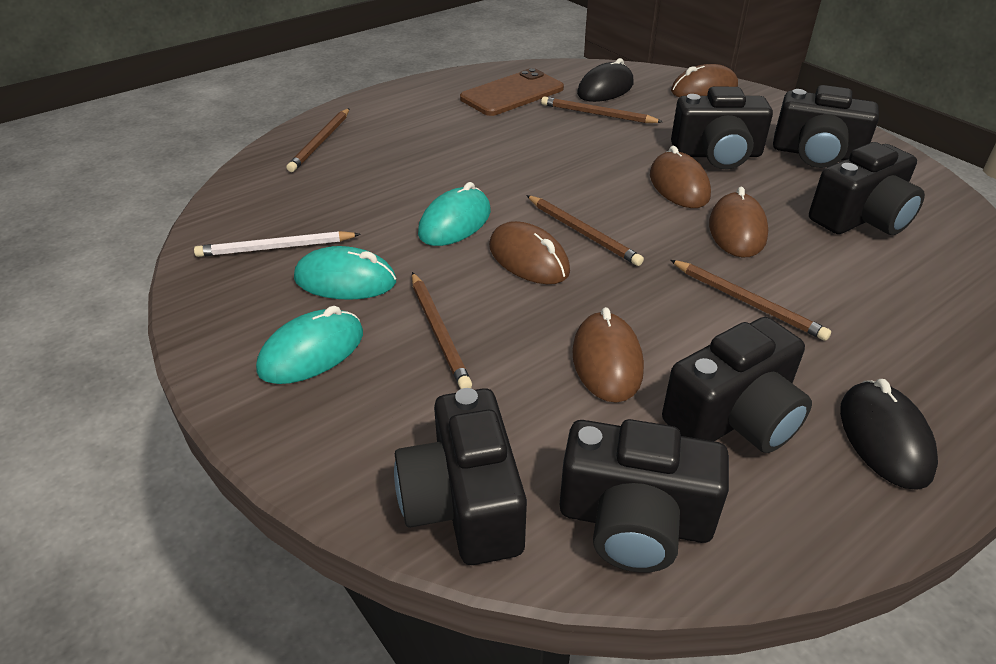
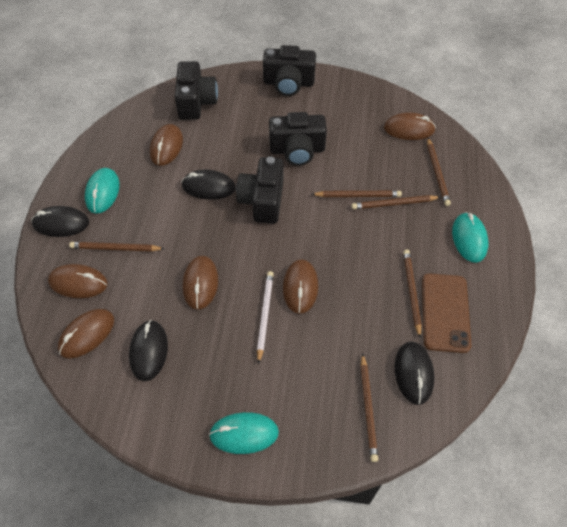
black camera: [394,388,527,565] [559,419,729,573] [662,317,812,453] [671,87,773,169] [773,85,879,168] [809,142,925,235] = 6 -> [175,61,218,120] [236,156,284,224] [263,45,316,96] [269,112,327,166] = 4
black mouse: [577,58,634,102] [840,379,938,490] = 2 -> [31,206,89,237] [129,320,168,381] [181,169,236,200] [395,341,435,405] = 4
brown mouse: [489,221,570,284] [572,307,644,403] [650,146,711,208] [671,64,738,97] [709,187,768,258] = 5 -> [48,264,108,298] [58,309,114,359] [150,124,183,166] [183,256,218,310] [283,259,318,314] [384,112,436,140] = 6
brown pencil: [286,108,350,172] [412,272,472,389] [526,195,644,266] [541,96,663,123] [670,260,831,341] = 5 -> [69,242,165,252] [312,191,402,197] [351,195,441,209] [361,353,378,462] [403,249,422,338] [427,138,451,206] = 6

